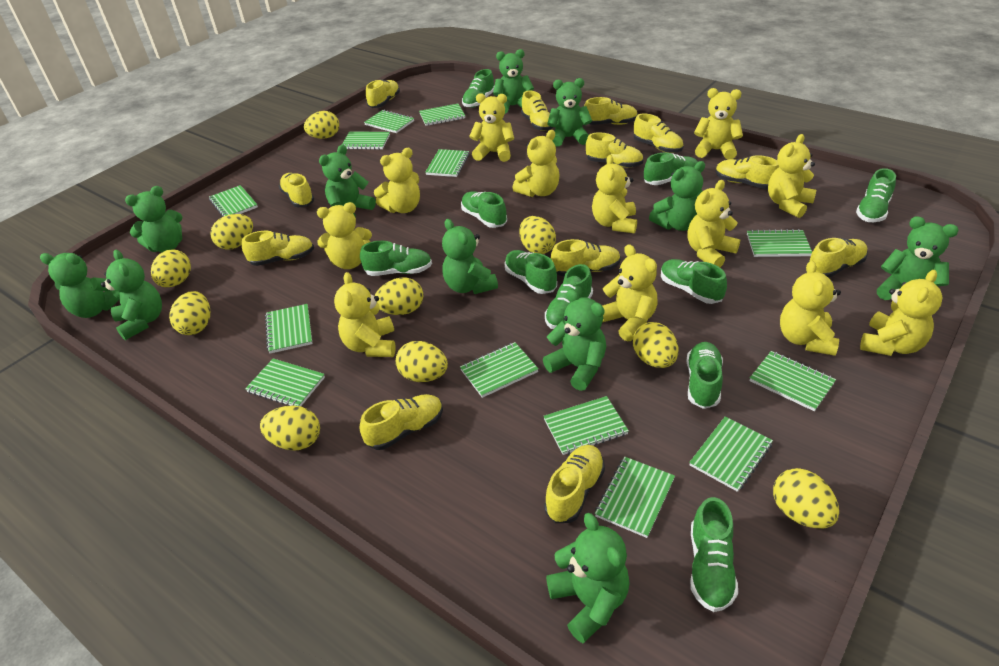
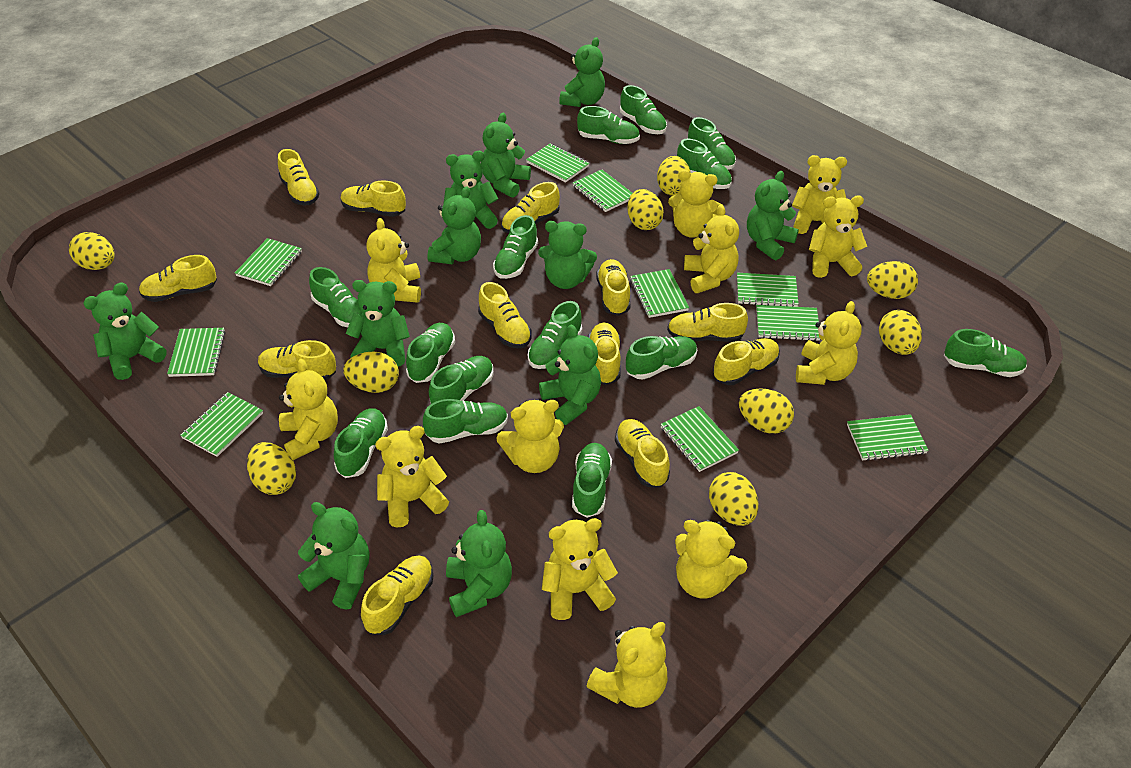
green notebook: [209,185,258,217] [245,359,325,406] [265,304,312,354] [342,132,390,150] [364,110,414,133] [419,104,465,126] [425,149,469,177] [460,342,539,398] [543,396,629,455] [595,457,675,538] [689,417,773,492] [747,229,812,257] [750,351,836,411] = 13 -> [167,328,226,377] [180,392,263,457] [235,238,302,286] [526,143,589,183] [573,170,632,212] [630,269,689,318] [660,406,739,472] [737,273,799,307] [756,305,820,341] [847,414,928,461] = 10
green shoe: [360,241,432,276] [461,191,507,228] [462,69,494,108] [504,250,557,294] [545,264,593,329] [644,152,698,185] [661,259,727,304] [686,342,723,409] [690,497,738,612] [856,168,896,222] = 10 -> [309,267,362,327] [334,409,388,478] [406,323,455,383] [423,399,508,444] [429,356,494,404] [493,215,538,279] [528,301,582,369] [572,443,612,518] [577,106,640,144] [620,85,667,134] [626,336,697,379] [677,139,732,189] [688,117,736,170] [944,329,1027,377] = 14
yellow egg: [151,249,191,287] [169,291,210,335] [210,214,253,250] [260,406,320,451] [304,111,339,139] [375,277,423,315] [396,341,448,382] [519,216,556,254] [633,322,678,368] [773,468,839,529] = 10 -> [69,232,115,270] [247,442,296,495] [343,352,399,393] [627,189,664,230] [657,156,691,196] [709,472,758,526] [739,388,794,434] [867,261,918,299] [879,310,922,355] = 9

